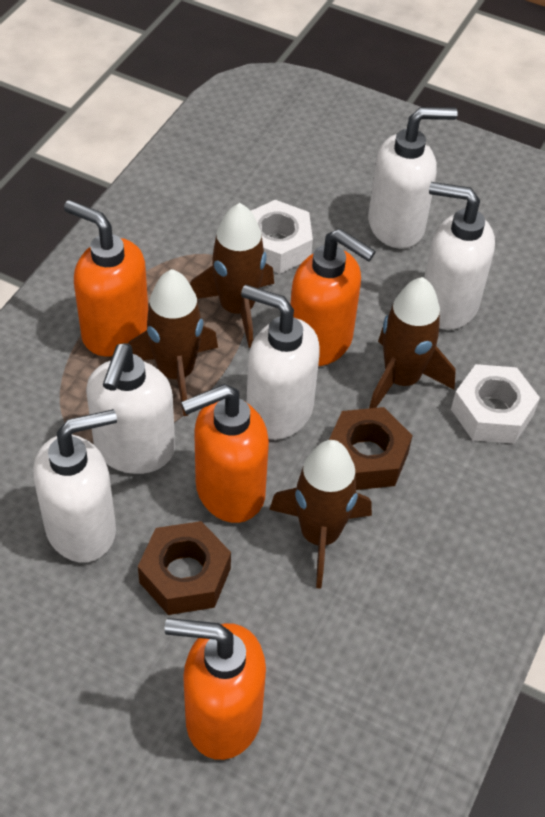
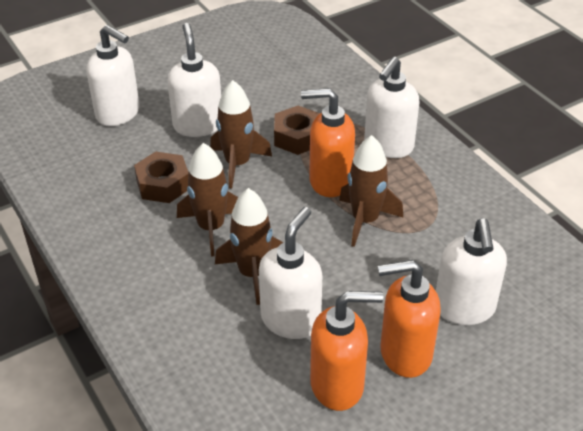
orange soap dispenser: [64,200,148,357] [165,618,266,760] [181,384,269,523] [290,229,376,366] = 4 -> [301,88,355,197] [310,291,383,411] [378,260,441,378] = 3
white nut: [251,200,313,274] [451,364,540,444] = 2 -> none = 0

